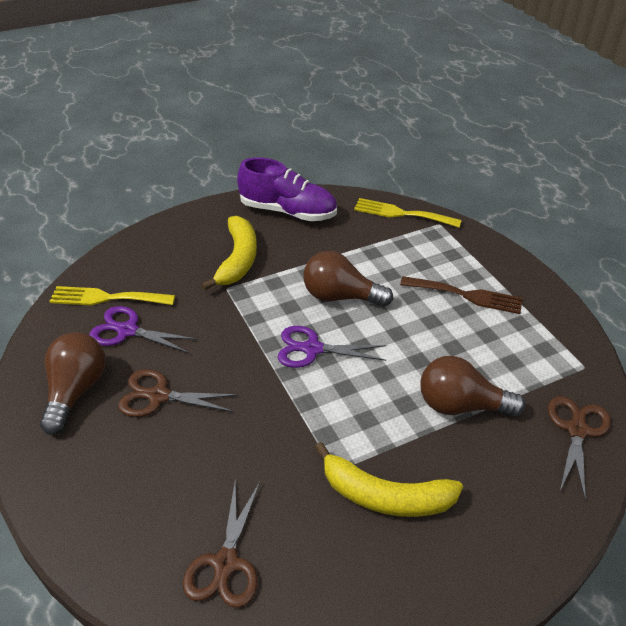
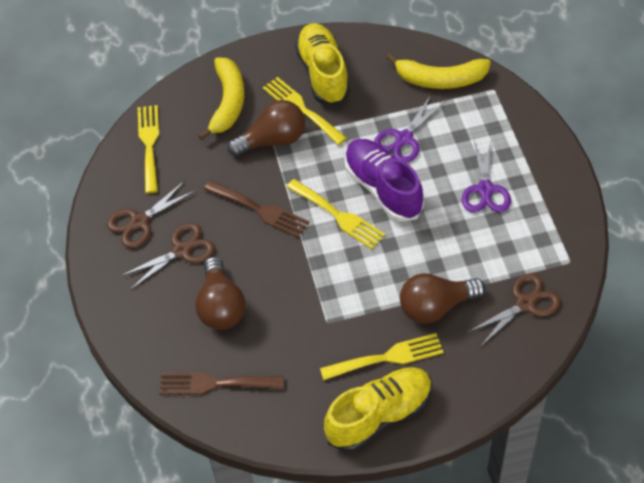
brown fork: [400,276,522,314] = 1 -> [159,372,284,395] [204,180,309,238] = 2
yellow fork: [49,286,175,306] [354,198,462,228] = 2 -> [138,105,159,193] [263,77,347,145] [287,179,385,249] [320,333,444,380] = 4
yellow shoe: none = 0 -> [295,23,350,106] [324,367,432,452] = 2

